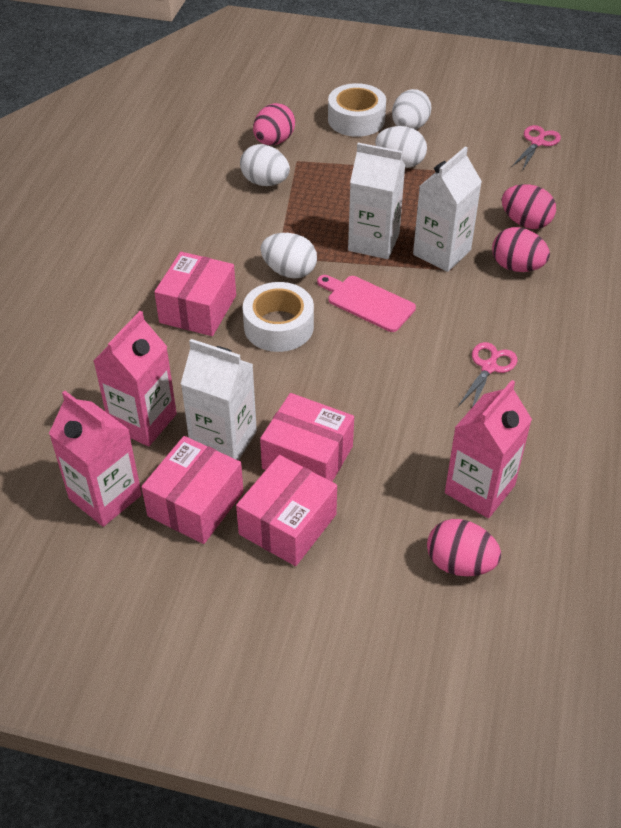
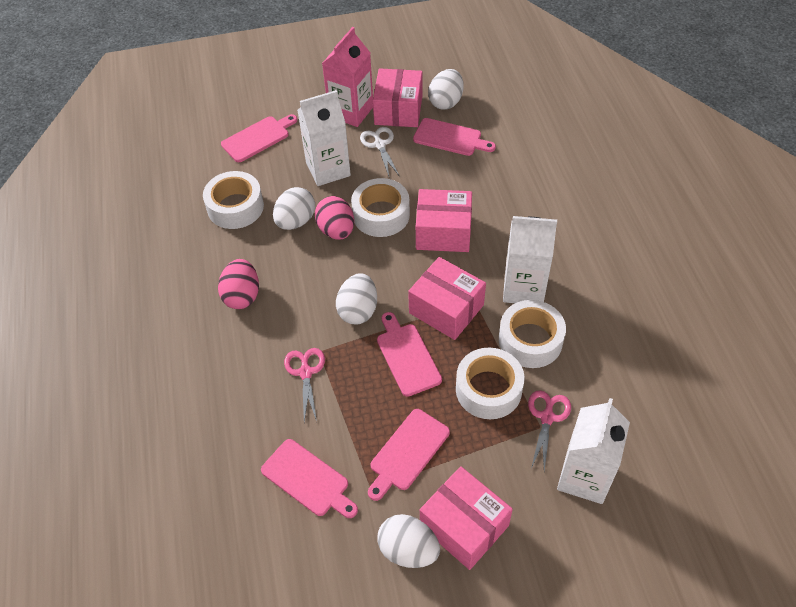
pink carton: [49,391,142,527] [94,311,177,446] [445,380,532,518] = 3 -> [322,27,373,127] = 1
pink cutting board: [317,275,416,332] = 1 -> [221,114,297,162] [261,439,358,518] [368,409,450,501] [377,312,442,397] [413,118,496,156] = 5
pink egg: [253,103,295,145] [427,519,501,577] [492,227,550,272] [502,184,556,229] = 4 -> [218,259,259,309] [315,196,354,240] = 2
white scissors: none = 0 -> [360,127,399,176] = 1
white tape: [243,282,314,352] [328,83,386,137] = 2 -> [203,171,264,229] [351,178,410,237] [456,348,524,419] [499,300,566,368] = 4

